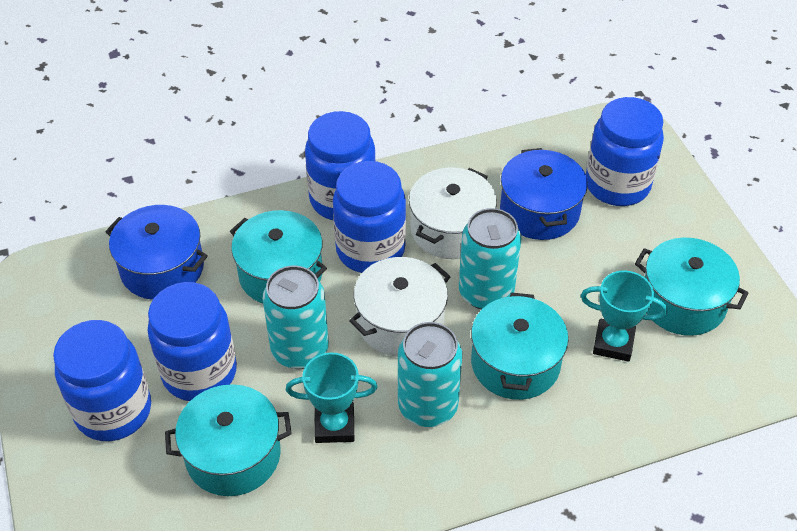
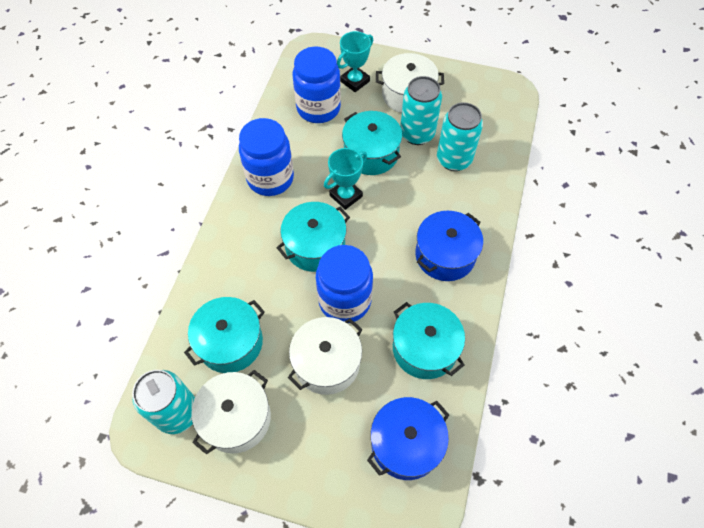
blue jar: [53,320,151,441] [148,282,237,401] [305,111,376,220] [333,161,406,273] [586,97,664,206] = 5 -> [239,118,294,196] [293,47,341,123] [316,245,373,323] = 3
white pot: [349,257,451,357] [409,167,497,259] = 2 -> [191,370,271,454] [288,317,363,395] [376,53,444,113] = 3

